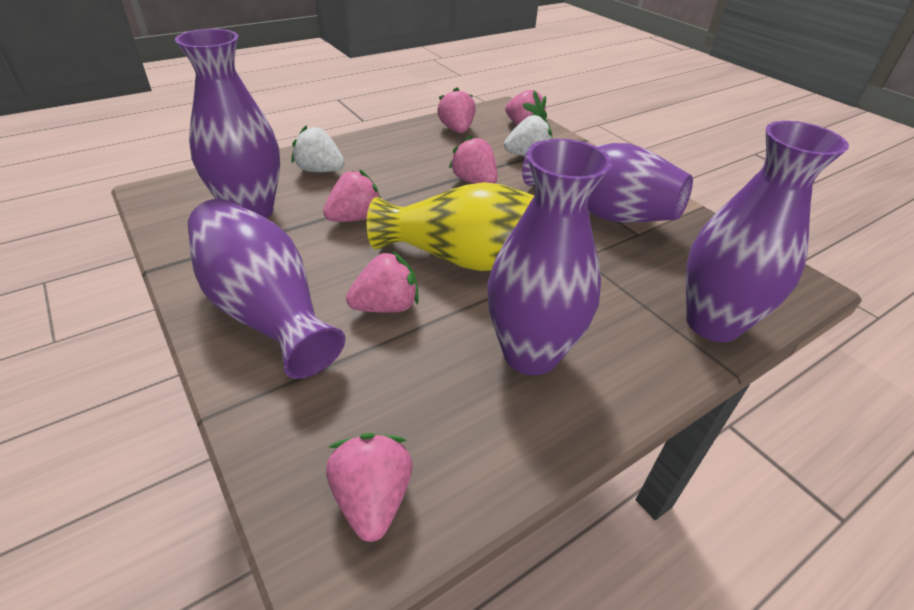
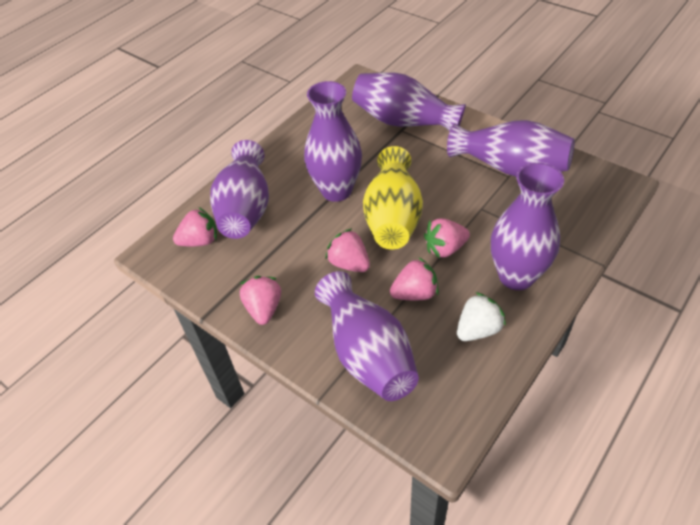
pink strawberry: [323,169,381,222] [326,433,413,542] [346,251,419,313] [437,87,476,133] [449,135,498,184] [505,90,547,126] = 6 -> [173,207,217,246] [240,276,281,325] [325,228,370,272] [390,257,439,300] [424,218,470,258] = 5
purple vase: [175,29,280,219] [188,199,345,379] [487,139,612,375] [522,142,693,223] [686,121,849,342] = 5 -> [210,140,269,239] [304,81,362,202] [315,271,419,401] [352,73,466,131] [447,120,575,177] [491,162,564,290] = 6
white strawberry: [291,125,345,172] [504,115,552,156] = 2 -> [457,292,506,341] = 1

